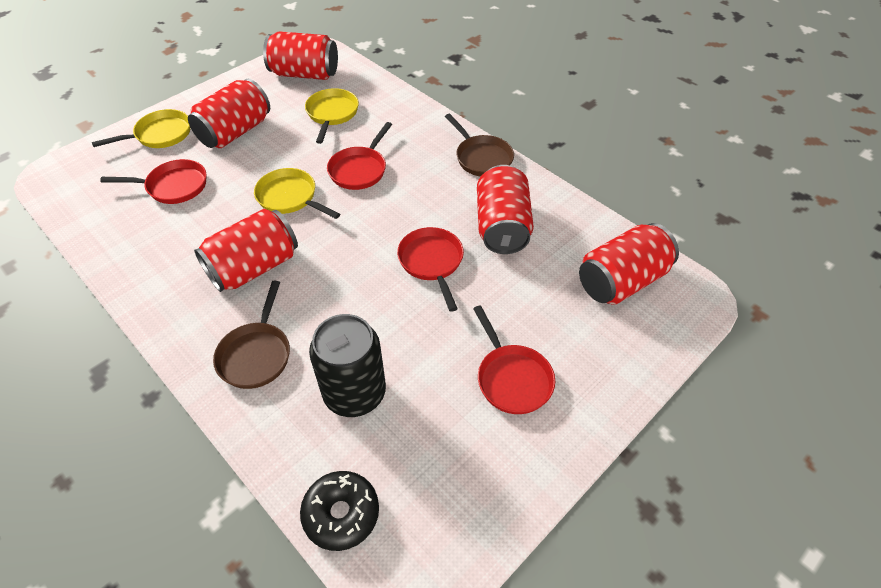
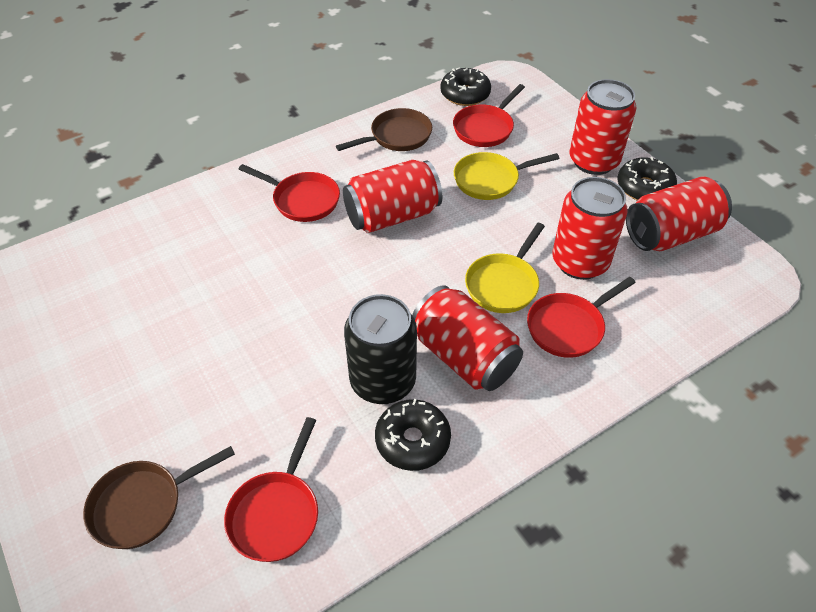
black donut: [300,471,379,551] = 1 -> [375,399,451,471] [440,67,491,106] [618,157,677,201] = 3
yellow pan: [92,109,191,148] [254,168,340,219] [305,88,359,144] = 3 -> [454,152,559,200] [465,223,545,313] = 2

